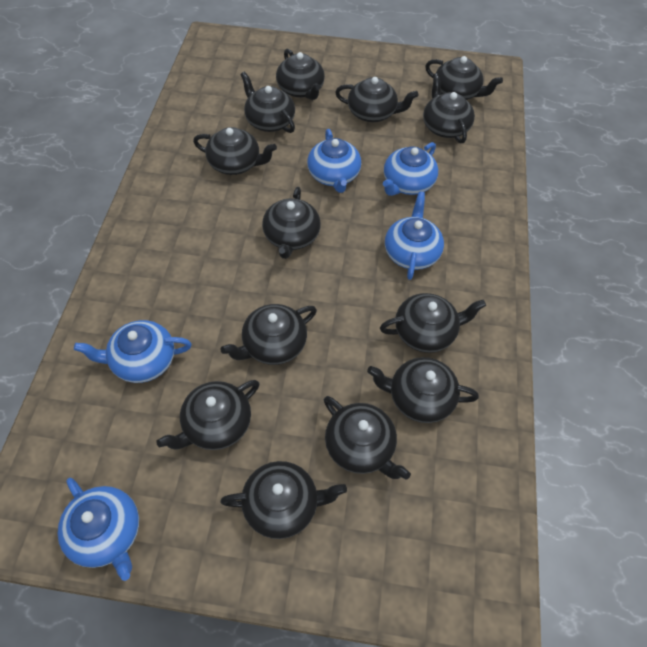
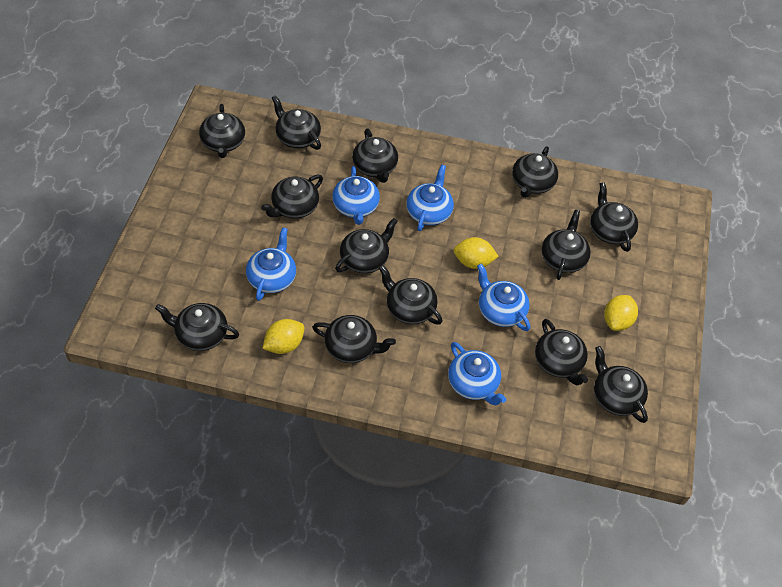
yellow lemon: none = 0 -> [263,319,304,354] [453,237,499,269] [604,295,638,331] = 3

